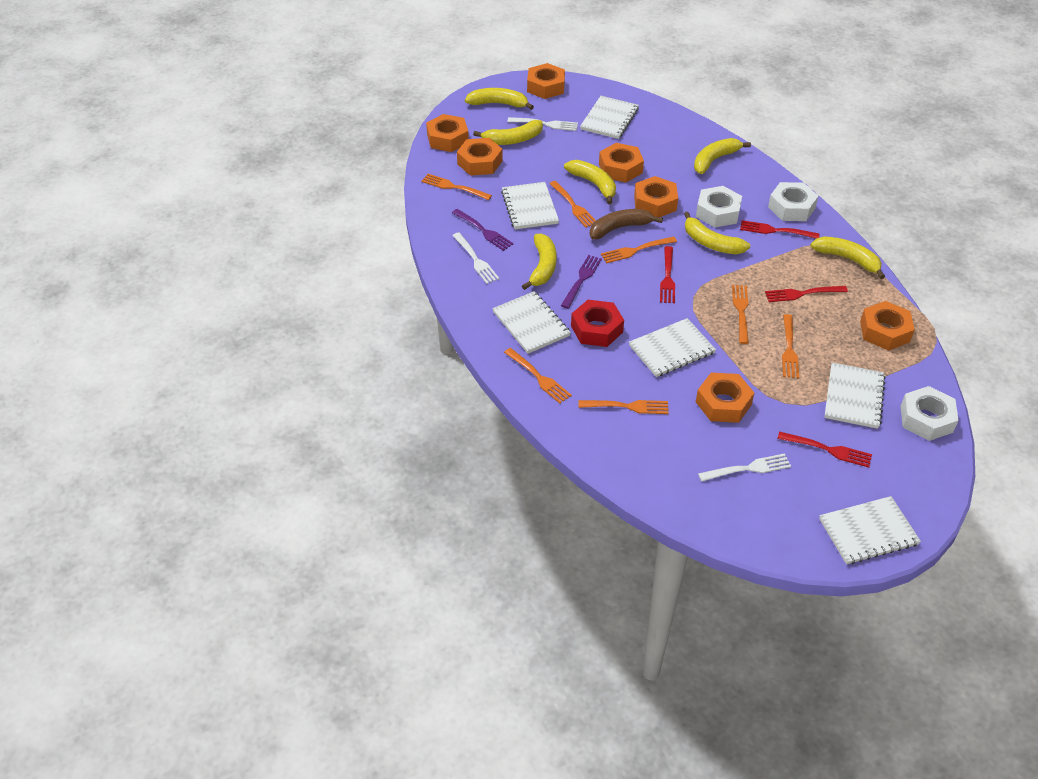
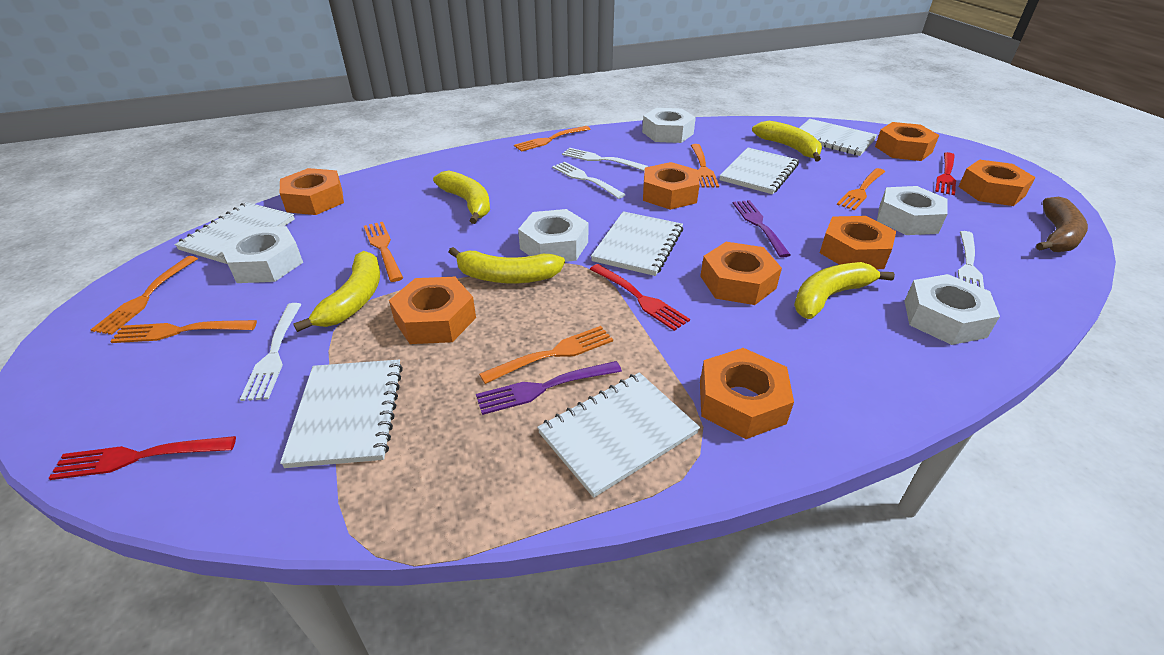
orange nut: [426,114,469,152] [457,138,503,176] [527,63,565,99] [599,143,644,183] [634,176,678,217] [696,373,754,423] [860,301,915,351] = 7 -> [280,168,344,215] [389,277,476,344] [643,162,700,210] [700,242,782,305] [700,348,794,439] [820,216,896,269] [875,122,939,161] [958,160,1036,206] = 8
red fork: [660,246,675,303] [740,220,820,239] [765,286,848,302] [777,431,872,468] = 4 -> [48,436,236,480] [590,264,690,331] [935,152,956,195] = 3
red nut: [571,300,624,347] = 1 -> none = 0
white fork: [452,232,499,284] [507,117,578,131] [698,453,791,482] = 3 -> [240,303,301,401] [552,162,625,199] [562,148,648,171] [958,231,984,289] = 4
white nut: [696,186,742,228] [768,182,818,221] [900,386,959,441] = 3 -> [220,226,303,283] [518,209,588,262] [642,108,696,143] [877,186,948,235] [904,274,1000,345] = 5
yellow banana: [465,88,534,110] [473,120,543,145] [522,234,556,290] [564,160,616,204] [684,212,750,254] [694,138,751,174] [810,236,885,279] = 7 -> [293,251,380,332] [433,171,490,224] [449,247,565,284] [752,121,822,161] [794,262,895,319] = 5

